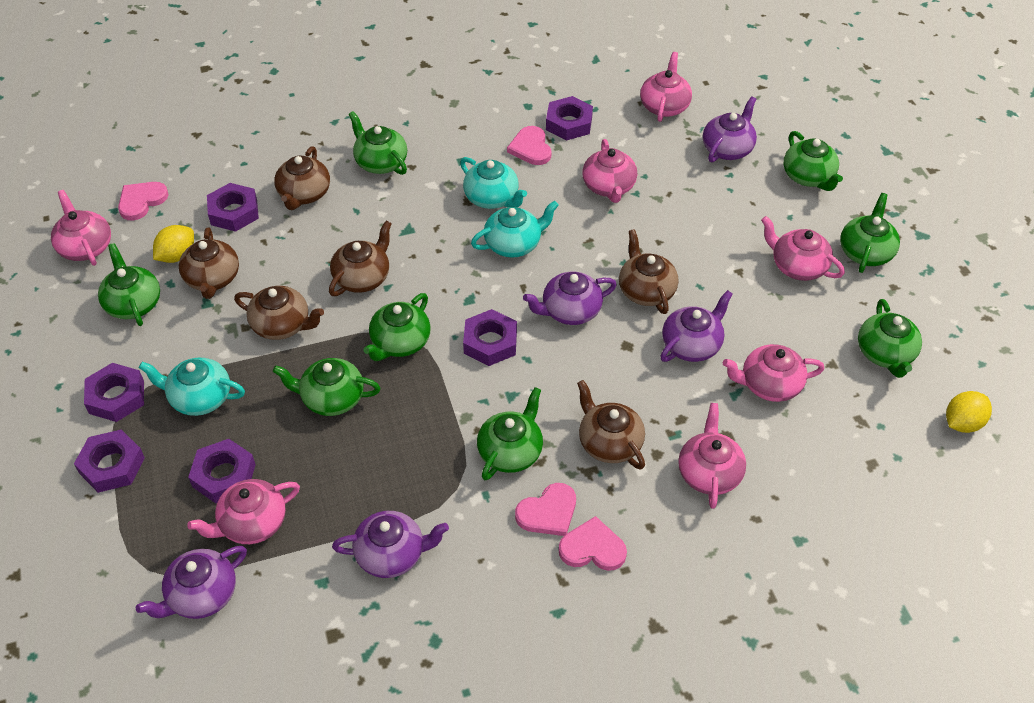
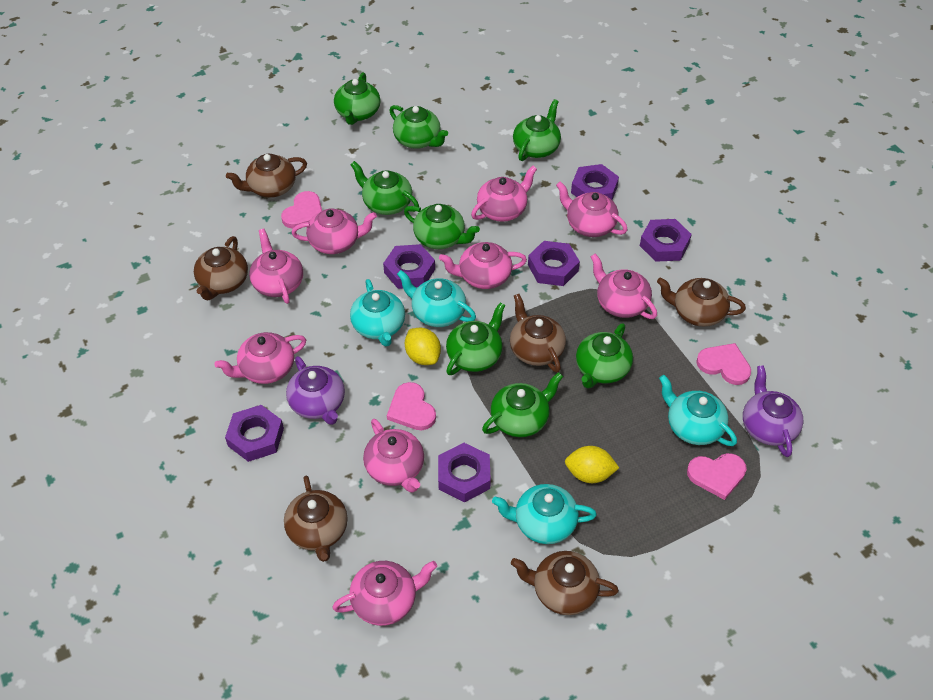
pink teapot: [51,190,111,266] [187,479,300,544] [582,139,637,203] [640,52,692,122] [678,403,746,509] [723,344,825,402] [761,216,845,281] = 7 -> [215,332,306,384] [249,229,303,304] [292,208,377,254] [332,561,437,626] [363,419,424,493] [439,242,527,289] [471,166,537,222] [556,181,628,237] [591,253,657,319] = 9
purple teapot: [136,546,247,619] [332,511,449,578] [523,272,617,325] [660,290,733,362] [703,96,757,162] = 5 -> [286,356,345,425] [743,365,803,457] = 2
turquoise teapot: [139,358,245,416] [460,157,527,209] [471,201,559,257] = 3 -> [350,279,405,346] [397,270,476,327] [492,484,597,544] [659,375,737,446] = 4

